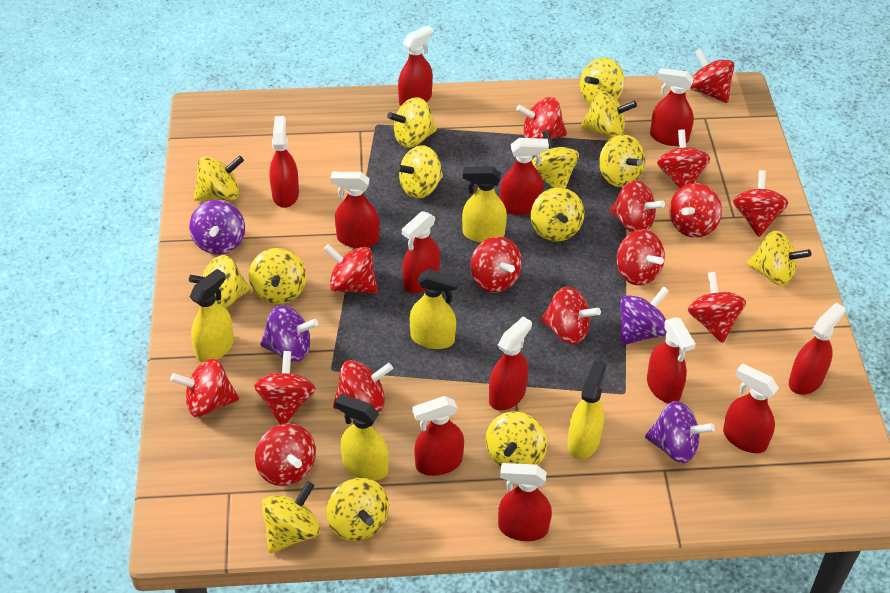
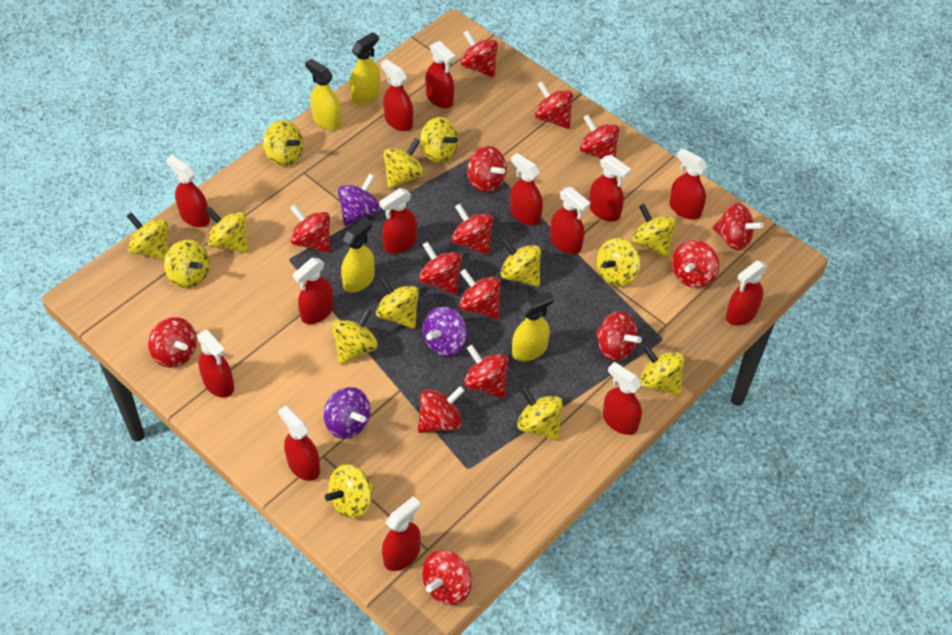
purple spinning top: [189,200,245,255] [260,305,318,362] [620,286,669,345] [645,401,715,463] = 4 -> [323,387,371,439] [338,173,380,226] [423,307,467,356] = 3
red spray bottle: [269,116,299,208] [330,172,379,248] [398,25,434,106] [402,211,441,293] [412,396,464,476] [489,316,532,411] [498,463,552,541] [500,138,549,215] [647,317,696,403] [650,68,694,146] [723,363,779,453] [789,302,845,395] = 12 -> [166,155,210,227] [197,330,234,398] [278,405,320,481] [293,258,334,324] [379,188,417,254] [381,59,413,131] [382,496,421,571] [425,41,455,108] [510,153,543,225] [550,187,590,254] [589,155,631,221] [603,362,642,435] [669,148,707,220] [726,261,768,326] = 14
yellow spray bottle: [189,269,234,362] [335,394,389,480] [410,269,460,349] [462,167,507,243] [567,360,606,460] = 5 -> [305,59,341,130] [341,218,375,293] [350,32,380,104] [512,291,554,361] = 4

